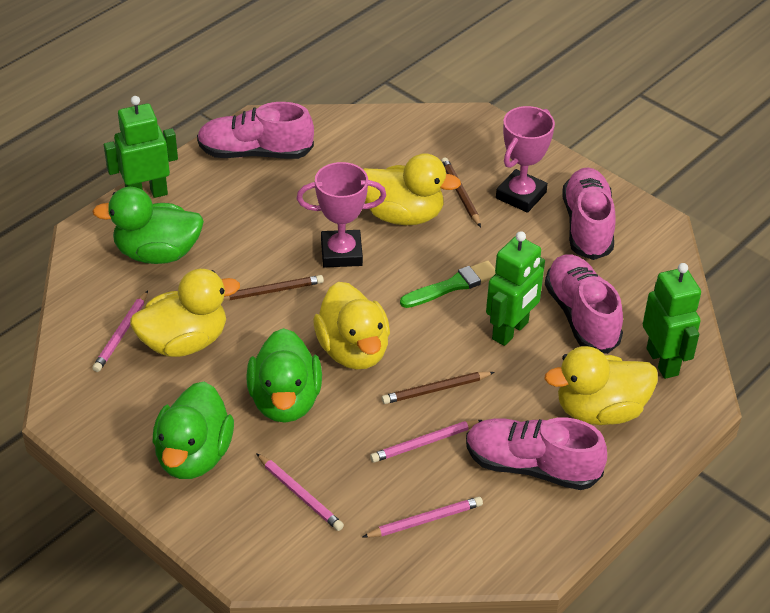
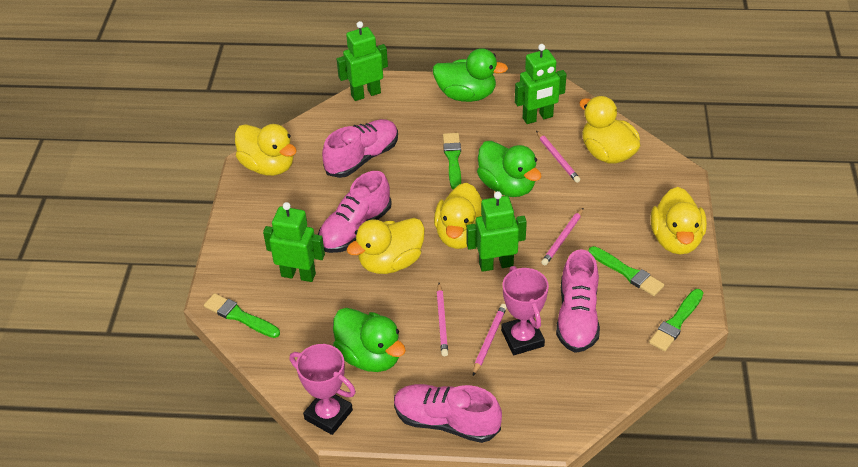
brown pencil: [224,275,324,300] [382,372,495,404] [441,157,481,227] = 3 -> none = 0
green brush: [400,261,496,308] = 1 -> [204,293,280,338] [443,133,461,189] [589,246,664,296] [649,289,703,351] = 4
green robot: [104,96,178,198] [486,231,545,346] [643,263,701,379] = 3 -> [263,202,325,282] [337,21,388,101] [466,191,527,272] [515,44,567,124] = 4
yellow duck: [130,269,240,357] [313,282,390,370] [363,153,461,225] [545,346,658,425] = 4 -> [235,124,297,176] [347,218,425,274] [434,183,482,249] [579,96,640,164] [651,187,707,254] = 5

